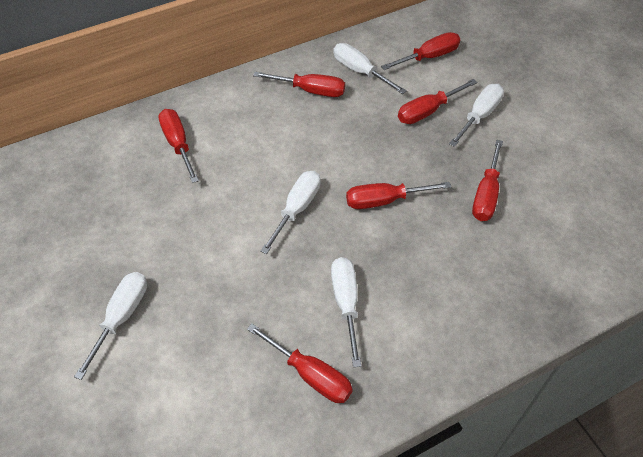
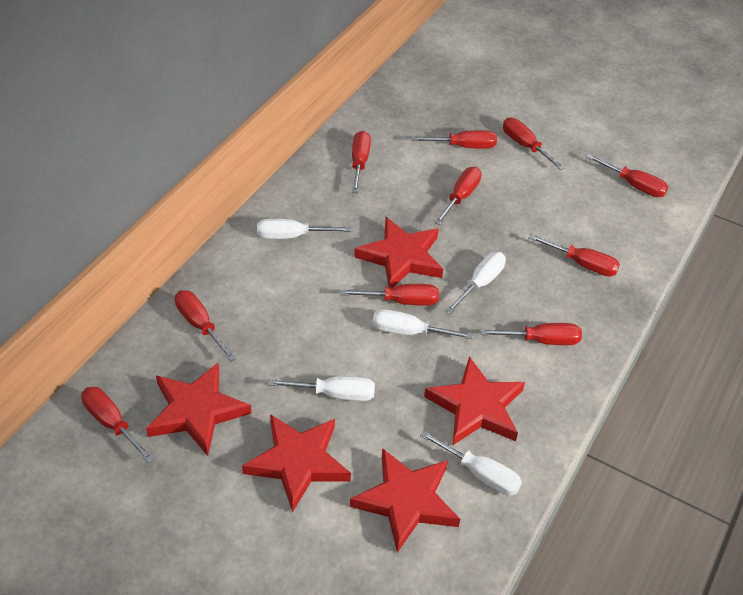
red screwdriver: [158,109,199,183] [247,324,353,403] [253,72,345,97] [346,182,451,209] [381,32,461,70] [398,79,478,124] [472,140,503,221] = 7 -> [81,387,155,463] [175,290,236,361] [340,284,439,306] [352,131,371,193] [412,130,497,149] [434,167,482,225] [480,323,582,345] [503,118,565,170] [528,234,620,276] [586,154,668,197] = 10
red star: none = 0 -> [146,363,251,456] [242,414,351,512] [350,448,460,553] [354,217,443,288] [424,356,525,445] = 5

